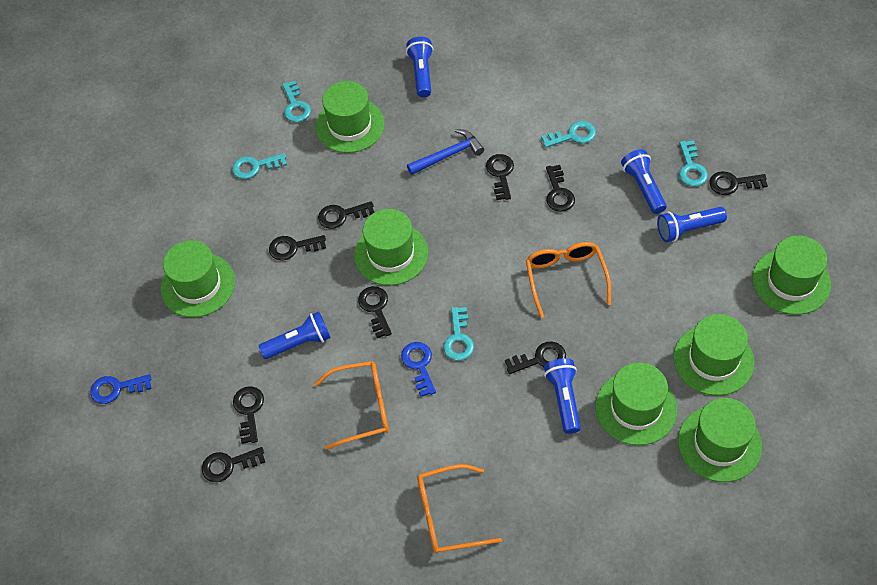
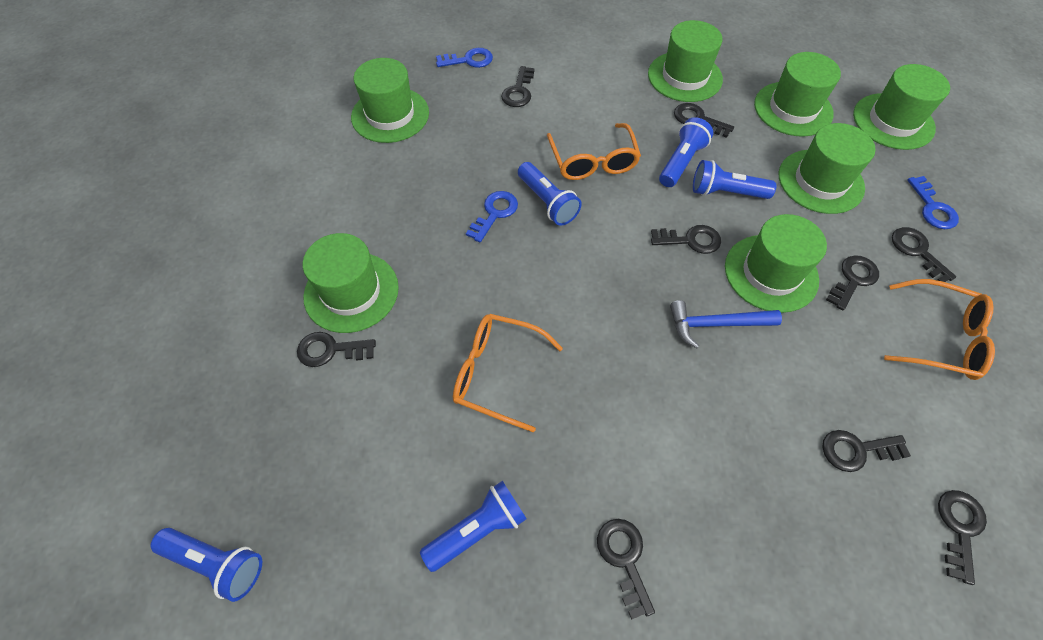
blue key: [90,374,151,404] [401,342,436,397] = 2 -> [436,48,493,68] [466,191,518,242] [907,176,959,229] = 3
turquoise key: [232,153,287,179] [282,81,311,122] [443,307,474,361] [541,121,596,148] [679,141,708,187] = 5 -> none = 0

